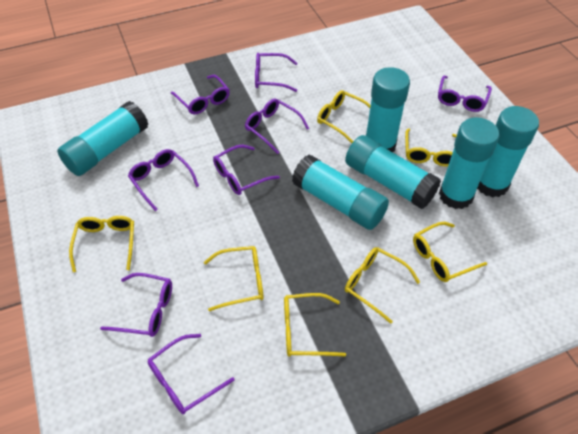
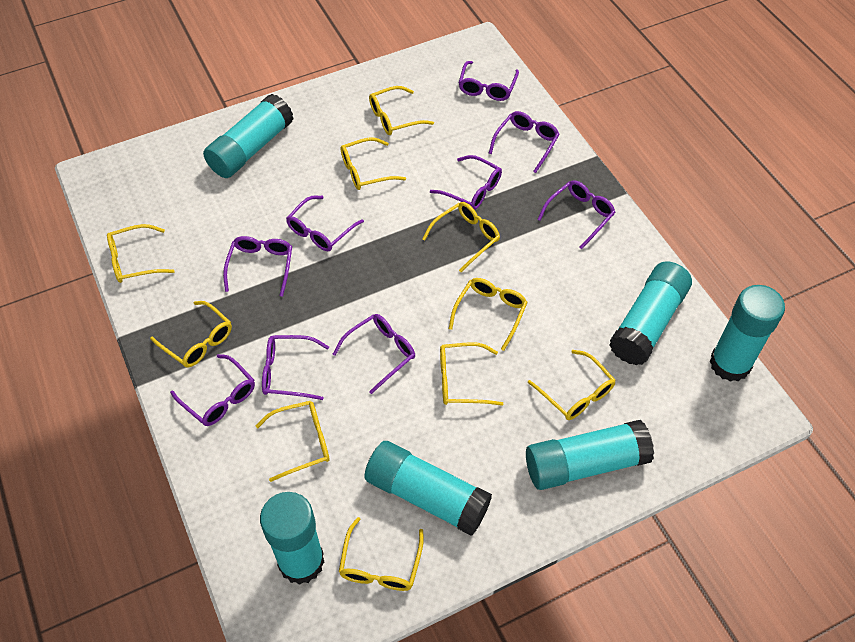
purple glasses: [100,273,172,337] [128,149,199,211] [148,334,235,414] [171,75,230,114] [213,145,280,195] [245,98,309,154] [255,53,297,92] [438,76,492,112] = 8 -> [170,354,255,426] [223,236,292,297] [262,335,329,400] [286,195,364,251] [333,314,415,394] [430,155,502,210] [459,61,519,101] [489,111,560,173] [537,180,616,249] = 9
yellow glasses: [69,216,134,272] [204,246,264,311] [284,293,346,357] [317,90,371,143] [345,247,420,324] [405,128,457,167] [413,222,487,282] = 7 -> [107,224,175,283] [150,301,232,368] [256,401,330,482] [339,517,424,591] [340,137,406,190] [369,86,434,135] [423,202,500,272] [440,342,503,406] [449,278,528,351] [528,350,616,420] = 10

